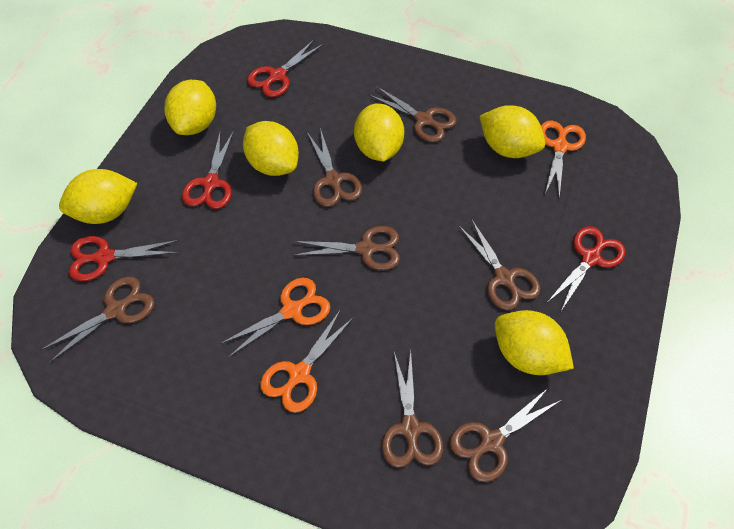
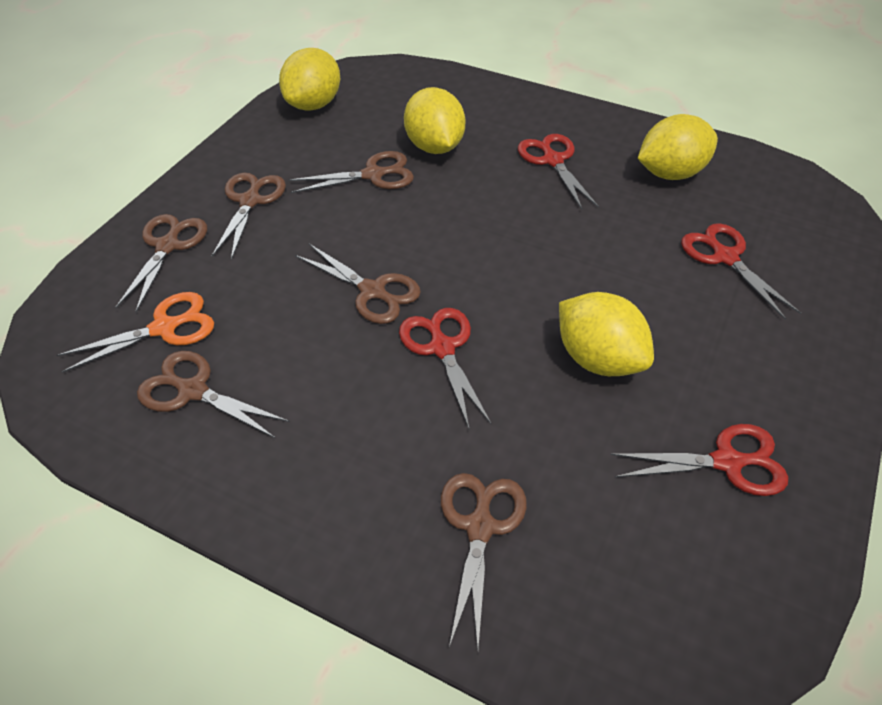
brown scissors: [41,277,154,363] [293,226,400,270] [307,128,362,207] [368,86,457,142] [382,351,443,468] [450,387,561,482] [458,218,541,310] = 7 -> [115,214,207,312] [137,351,290,438] [212,173,286,260] [288,151,414,193] [295,243,421,324] [441,473,527,649] = 6
orange scissors: [220,278,330,358] [260,311,354,413] [541,120,586,198] = 3 -> [56,292,214,373] = 1
yellow lemon: [59,169,137,224] [164,80,216,135] [243,121,299,176] [354,103,404,161] [479,105,545,158] [495,310,574,375] = 6 -> [279,48,341,111] [404,87,465,154] [559,292,654,376] [638,114,718,180] = 4

